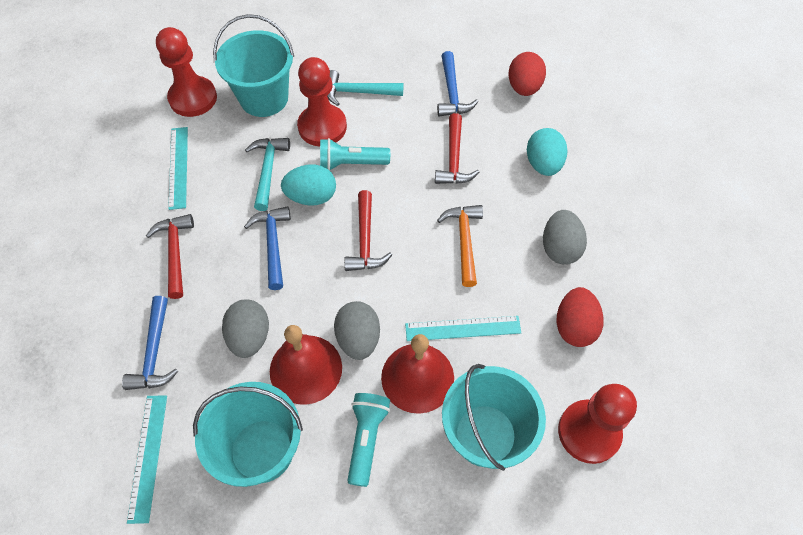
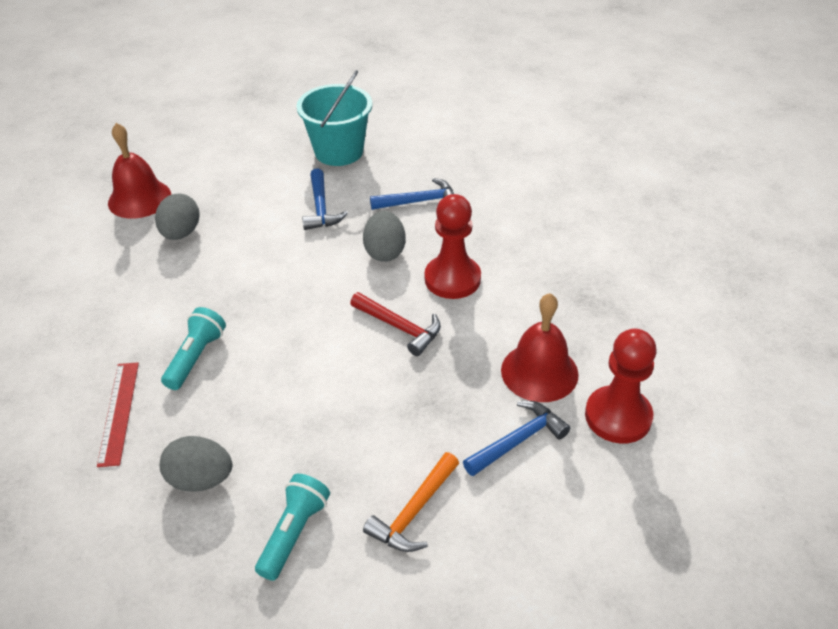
red egg: [508,52,546,96] [557,287,603,347] = 2 -> none = 0
red hammer: [146,214,194,299] [344,190,392,271] [435,113,479,184] = 3 -> [350,292,441,356] = 1
red pawn: [156,27,217,117] [297,57,347,146] [558,384,637,464] = 3 -> [425,194,481,299] [585,329,656,444] = 2
red ruler: none = 0 -> [97,363,139,467] = 1
turquoise bucket: [193,382,303,487] [213,14,294,117] [442,364,546,471] = 3 -> [297,70,372,166] = 1
turquoise egg: [281,165,336,205] [527,128,567,176] = 2 -> none = 0
turquoise hammer: [245,138,290,211] [327,70,403,106] = 2 -> none = 0
turquoise ruler: [127,395,167,524] [168,127,188,210] [405,316,521,341] = 3 -> none = 0

